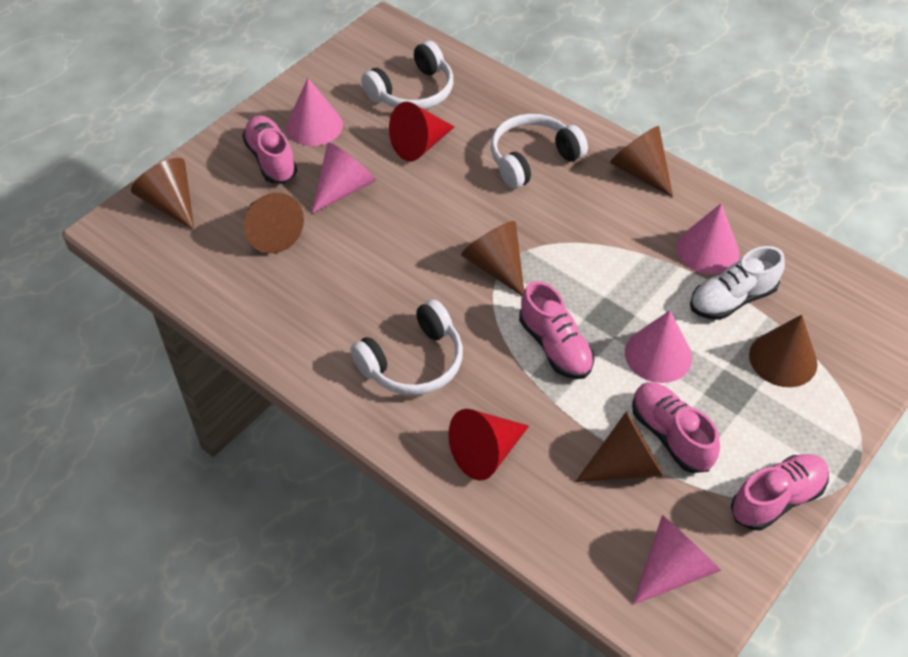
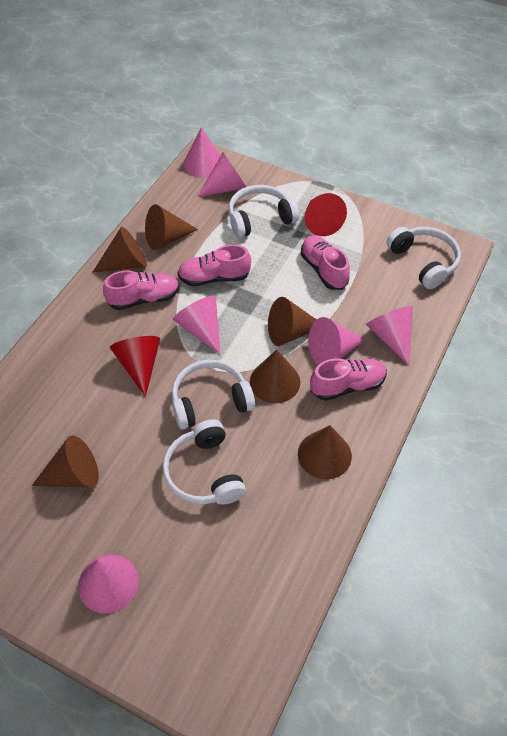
pink cone: [286,78,343,146] [311,142,376,214] [625,310,692,383] [633,515,721,605] [676,204,740,274] = 5 -> [78,554,139,614] [173,295,220,354] [183,127,220,178] [198,153,246,197] [308,317,365,365] [366,306,413,366] = 6
white headphones: [350,299,463,395] [361,41,453,110] [491,114,588,189] = 3 -> [162,419,246,505] [172,360,255,430] [228,185,299,238] [387,227,461,289] = 4
white shoe: [690,246,785,320] = 1 -> none = 0

